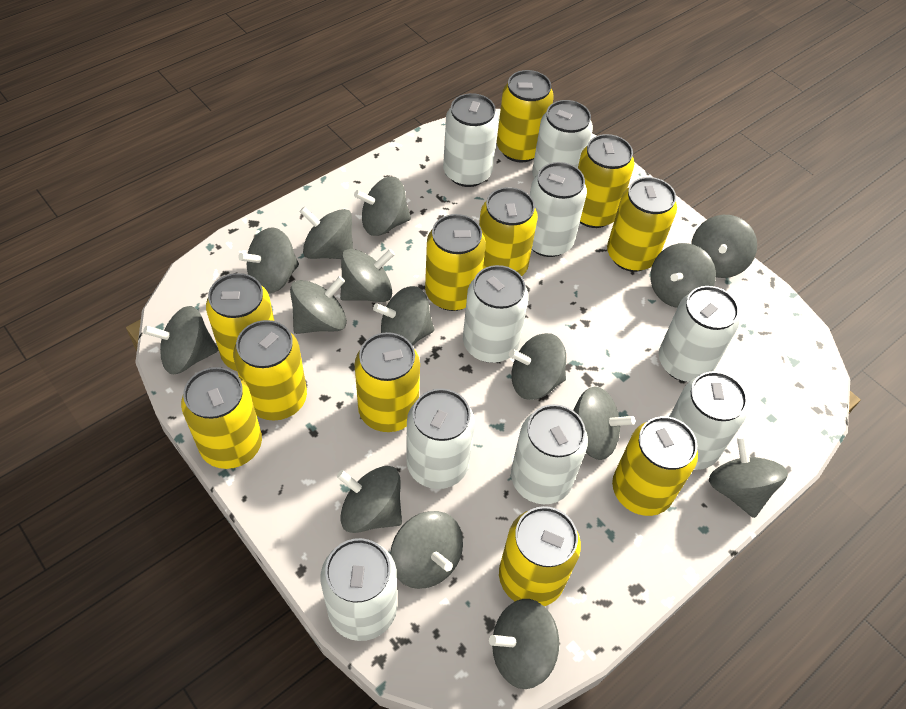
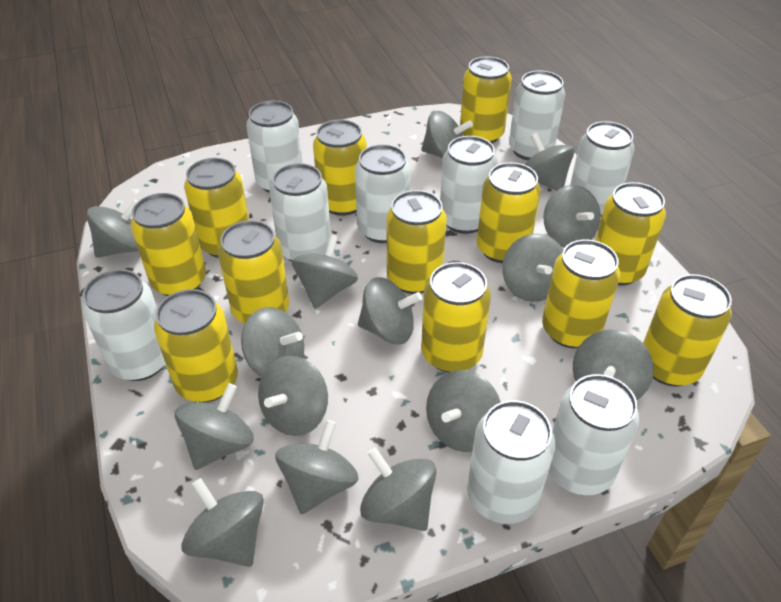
yellow can: [181,367,262,469] [206,273,274,371] [233,320,307,421] [355,332,420,432] [425,214,486,311] [479,187,538,276] [497,70,554,163] [499,506,581,606] [578,134,634,228] [607,177,677,272] [612,416,698,516] = 11 -> [131,193,206,296] [154,289,238,403] [184,158,249,258] [218,220,289,323] [313,119,367,216] [386,190,447,294] [421,262,491,373] [460,56,512,143] [477,162,541,263] [542,240,620,348] [595,182,666,286] [643,274,732,386] = 12

